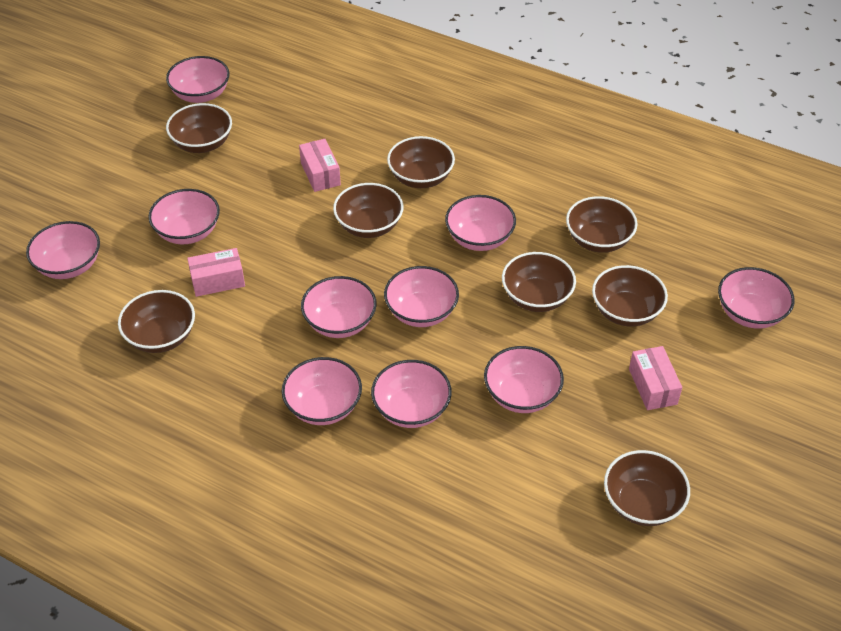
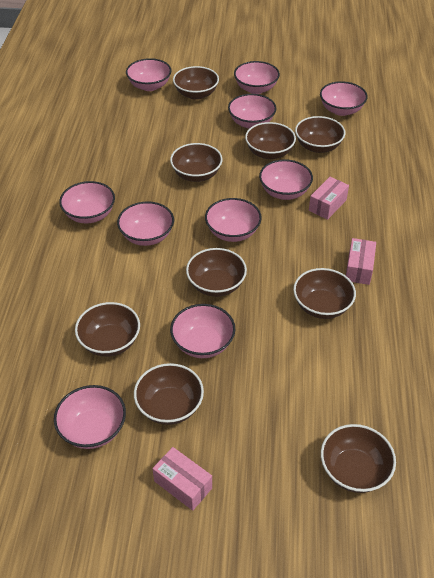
brown bowl: [118,290,195,353] [166,103,232,153] [333,183,404,238] [387,136,455,188] [502,252,576,312] [566,196,638,253] [592,265,668,327] [604,450,690,526] = 8 -> [75,302,140,357] [134,363,204,425] [170,143,223,182] [173,66,219,100] [186,248,247,297] [245,122,296,159] [293,268,356,319] [295,116,345,153] [321,424,396,493] = 9

